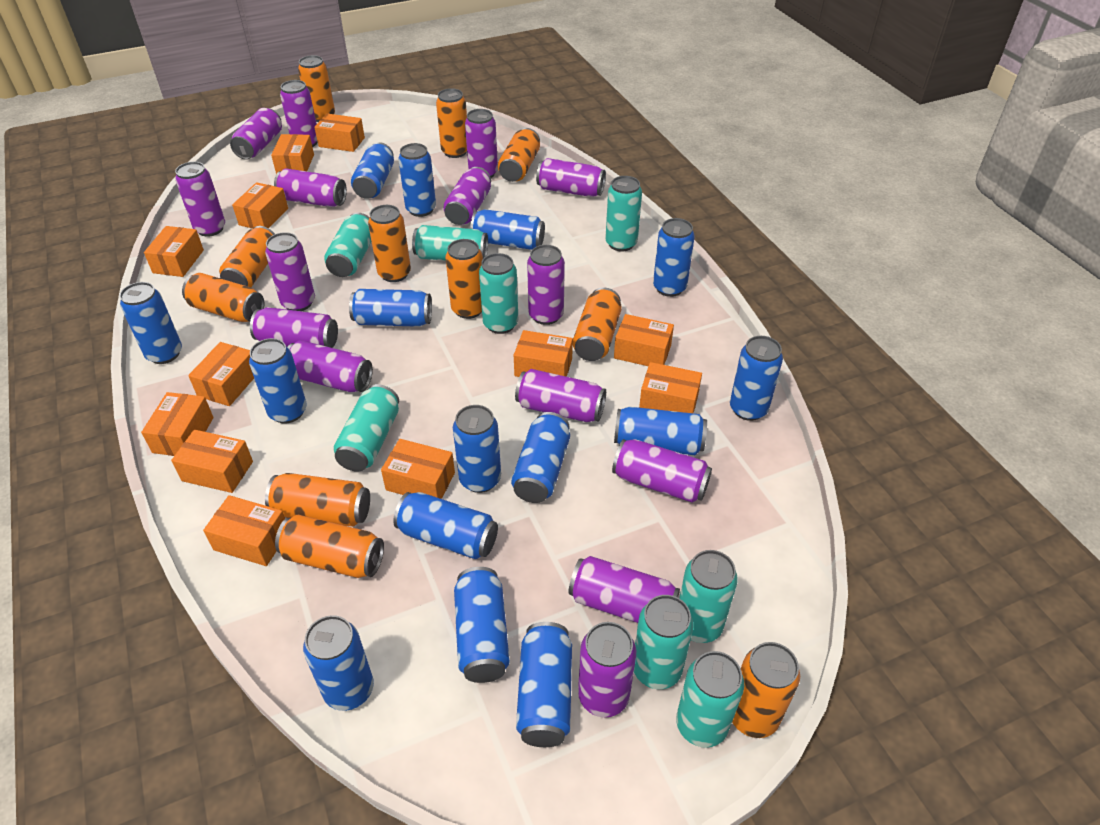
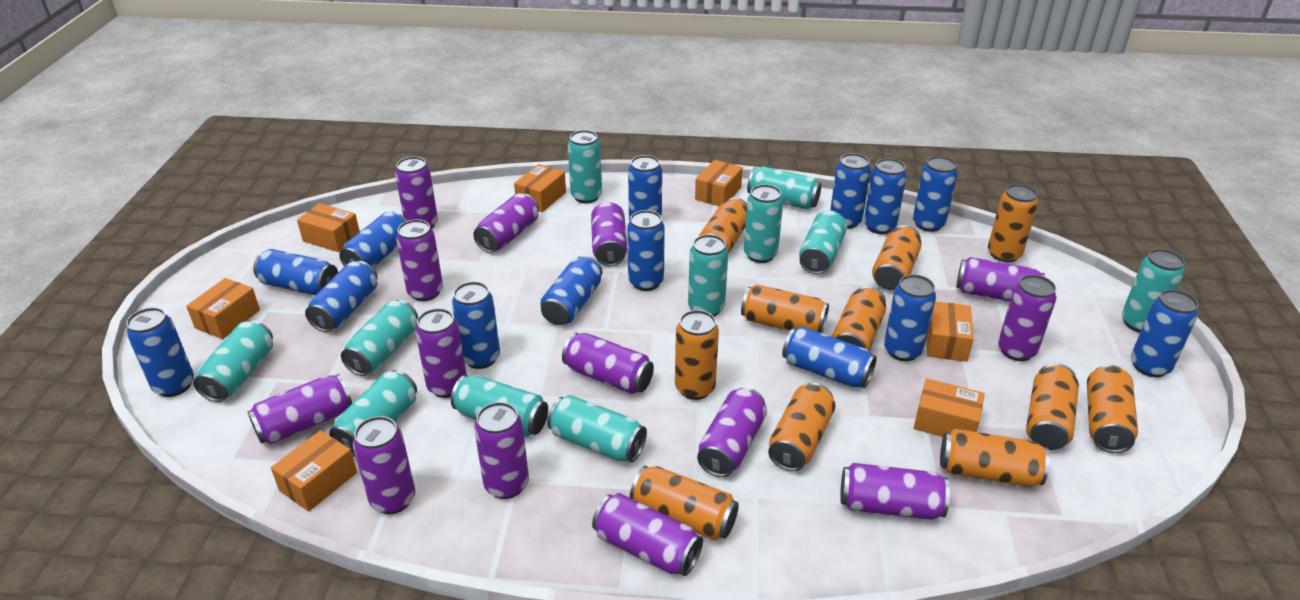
blue can: [120,282,182,364] [249,338,307,423] [303,615,374,711] [349,289,432,327] [351,142,394,199] [393,492,498,559] [398,143,436,217] [453,405,501,493] [454,567,510,683] [470,209,545,250] [511,412,570,503] [516,622,572,747] [614,407,707,455] [653,218,695,297] [730,336,783,421] = 15 -> [126,307,194,397] [253,249,338,295] [305,261,377,332] [339,212,407,267] [452,282,500,369] [540,255,602,325] [627,210,665,291] [628,155,662,221] [782,326,877,388] [830,153,871,229] [864,158,907,234] [884,275,936,361] [913,156,958,232] [1131,289,1198,377] = 14
orange box: [141,392,214,456] [144,226,204,277] [171,430,253,493] [188,342,254,406] [203,495,285,566] [232,182,288,229] [271,134,314,174] [314,113,365,152] [381,439,455,499] [514,330,573,377] [614,314,674,366] [639,362,702,413] = 12 -> [186,278,260,339] [271,430,357,511] [297,203,360,252] [514,164,566,212] [695,159,743,206] [914,378,985,437] [926,301,974,362] = 7
purple can: [175,162,225,237] [230,108,282,160] [250,307,338,348] [265,232,315,311] [274,168,347,207] [280,80,317,147] [287,340,373,393] [443,167,491,225] [465,109,498,178] [515,369,606,422] [527,245,565,325] [536,158,606,197] [568,556,680,623] [578,622,636,717] [612,439,712,503] = 15 -> [248,374,352,444] [353,416,415,514] [395,156,438,229] [396,219,443,301] [415,308,467,398] [473,193,539,253] [474,402,529,499] [562,333,654,394] [591,202,627,266] [592,493,703,576] [697,388,767,477] [840,463,950,520] [956,257,1045,301] [998,275,1056,361] = 14
turquoise can: [324,213,371,277] [333,384,399,472] [412,225,488,261] [479,253,518,334] [605,176,642,252] [634,595,694,689] [676,651,744,748] [679,550,738,643] = 8 -> [193,320,273,402] [329,370,417,457] [341,300,418,376] [451,375,548,437] [547,395,647,462] [568,130,602,203] [688,234,728,316] [744,184,783,263] [747,166,821,210] [799,211,847,274] [1122,249,1185,333] = 11

